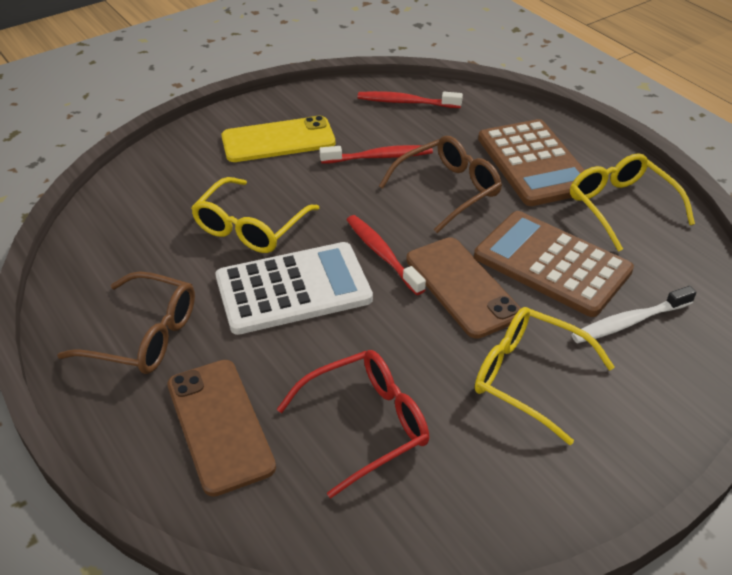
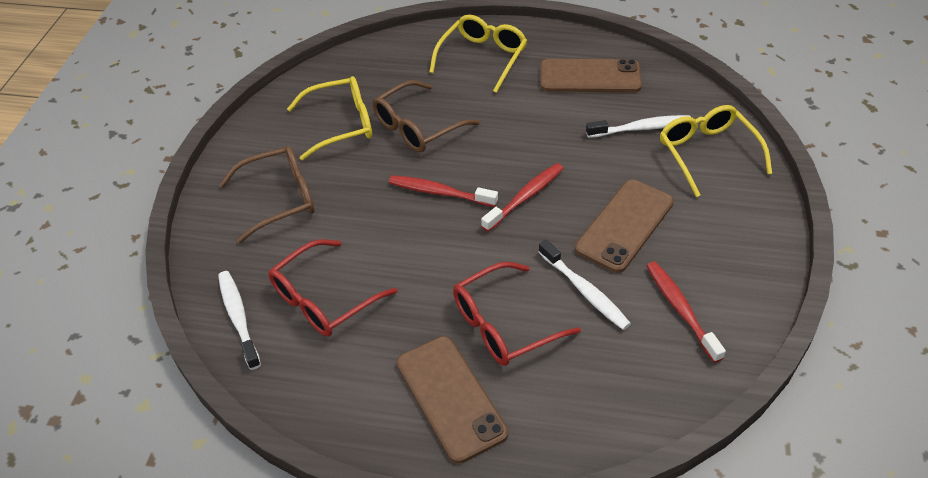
brown calculator: [474,211,634,317] [478,119,585,206] = 2 -> none = 0
brown phone: [167,360,276,497] [406,237,521,339] = 2 -> [397,336,508,464] [540,59,642,92] [575,180,674,273] = 3
red glasses: [277,350,429,498] = 1 -> [268,239,398,337] [453,262,581,366] = 2
white calculator: [216,242,373,335] = 1 -> none = 0
white toothbrush: [571,286,696,343] = 1 -> [218,271,261,370] [538,240,631,330] [586,115,691,138] = 3
yellow phone: [222,116,335,162] = 1 -> none = 0

